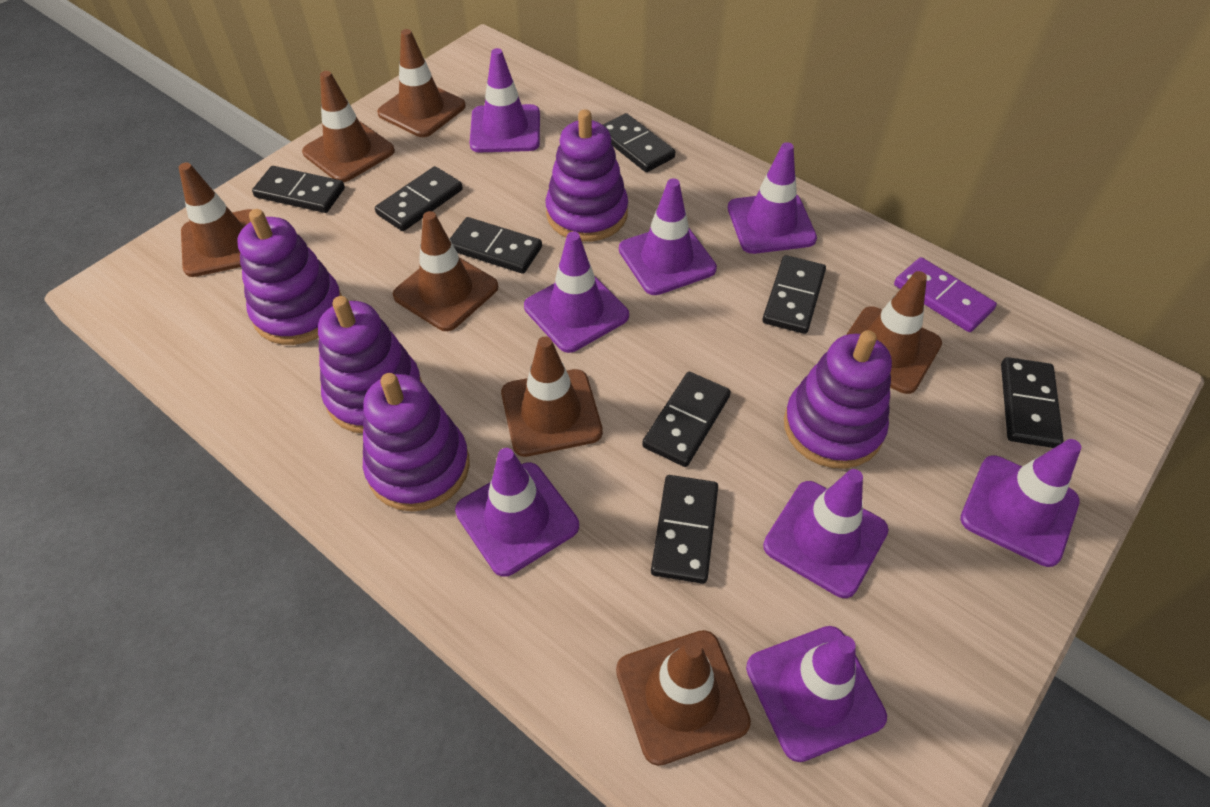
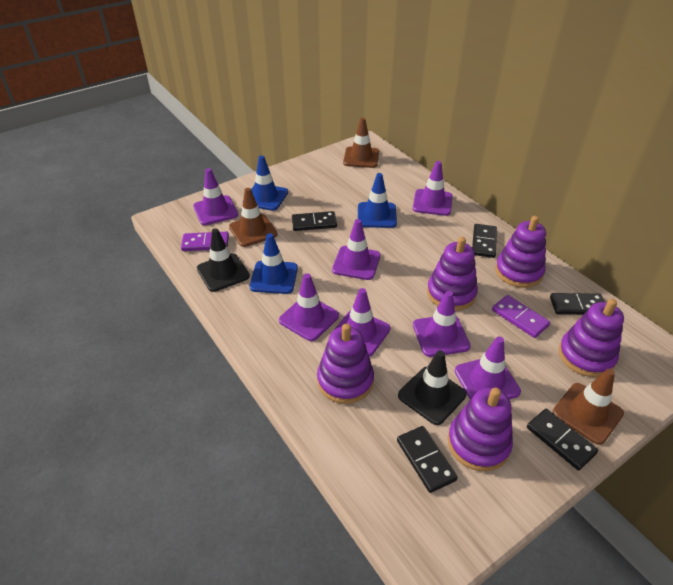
black domino: [252,166,345,213] [375,166,463,231] [450,217,542,274] [603,113,675,172] [642,372,731,467] [651,475,718,584] [763,255,826,334] [1001,357,1064,448] = 8 -> [292,211,337,231] [397,426,458,493] [472,224,497,258] [527,409,598,471] [550,293,605,315] = 5
black traffic cone: none = 0 -> [197,228,250,292] [398,350,467,425] = 2
blue traffic cone: none = 0 -> [249,233,298,294] [251,155,288,211] [358,173,397,228] = 3
brown traffic cone: [179,163,253,277] [302,71,395,182] [377,29,466,137] [393,211,498,331] [501,336,603,457] [616,630,751,766] [846,271,942,394] = 7 -> [229,188,278,247] [343,118,379,168] [552,369,624,445] = 3
purple domino: [894,257,997,332] = 1 -> [181,232,229,251] [492,295,550,338] = 2
purple traffic cone: [455,448,579,577] [470,48,540,152] [524,232,629,353] [619,179,717,295] [728,142,817,254] [746,626,887,762] [763,469,889,598] [960,439,1081,567] = 8 -> [193,168,238,225] [279,273,339,341] [332,219,380,280] [333,288,391,357] [413,161,453,216] [413,291,471,357] [455,336,521,400] = 7

